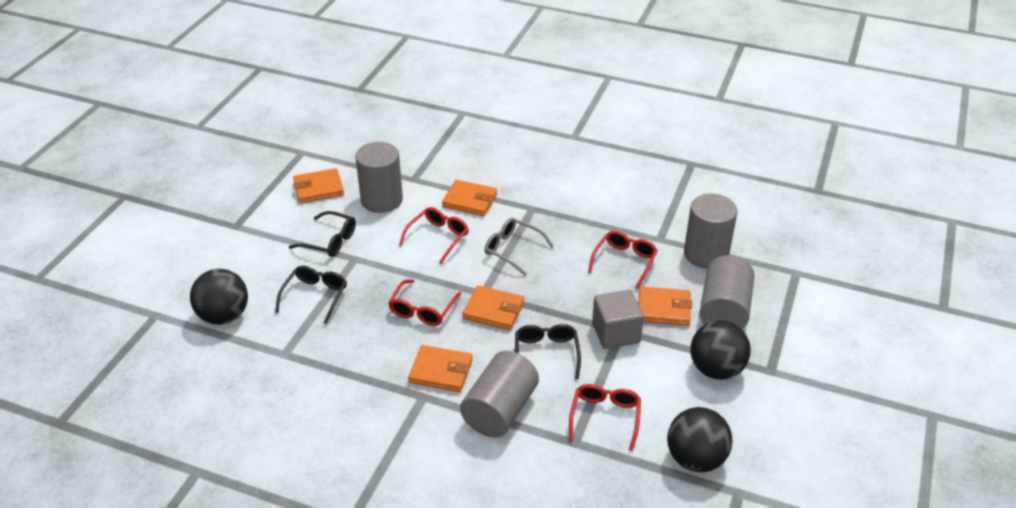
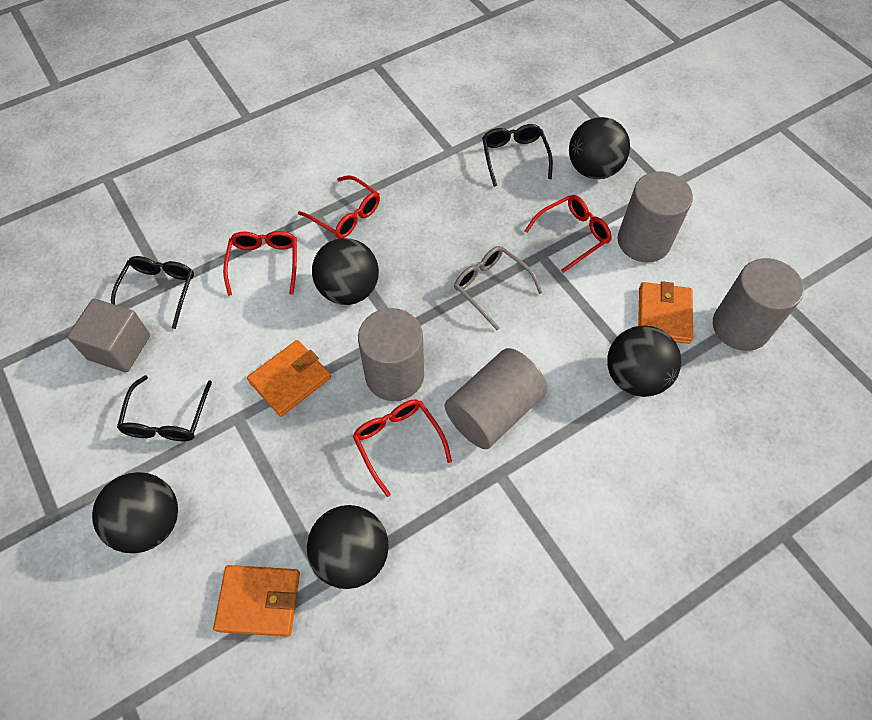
black ball: [190,269,248,325] [667,407,733,472] [690,320,751,380] = 3 -> [92,472,178,553] [307,505,389,589] [312,238,379,305] [569,117,630,179] [607,326,681,397] = 5
orange wallet: [293,168,344,203] [408,345,473,392] [442,180,497,216] [462,285,524,330] [638,286,692,326] = 5 -> [213,565,300,637] [247,340,331,417] [638,281,693,344] = 3

